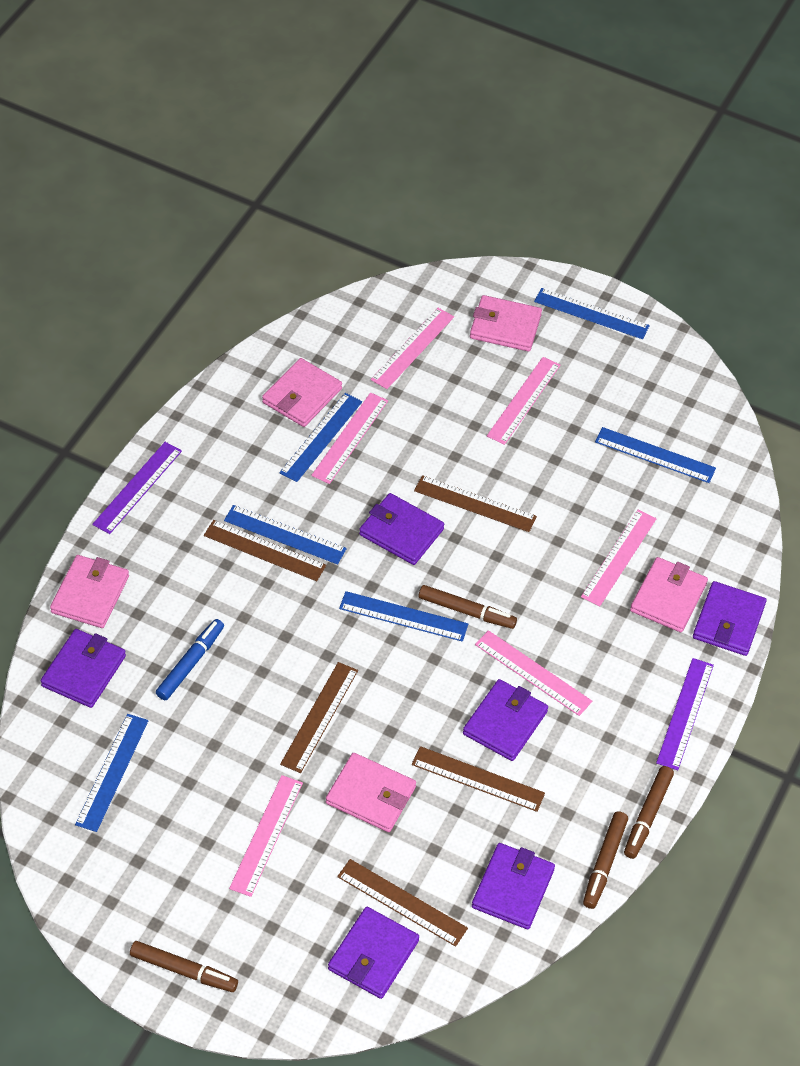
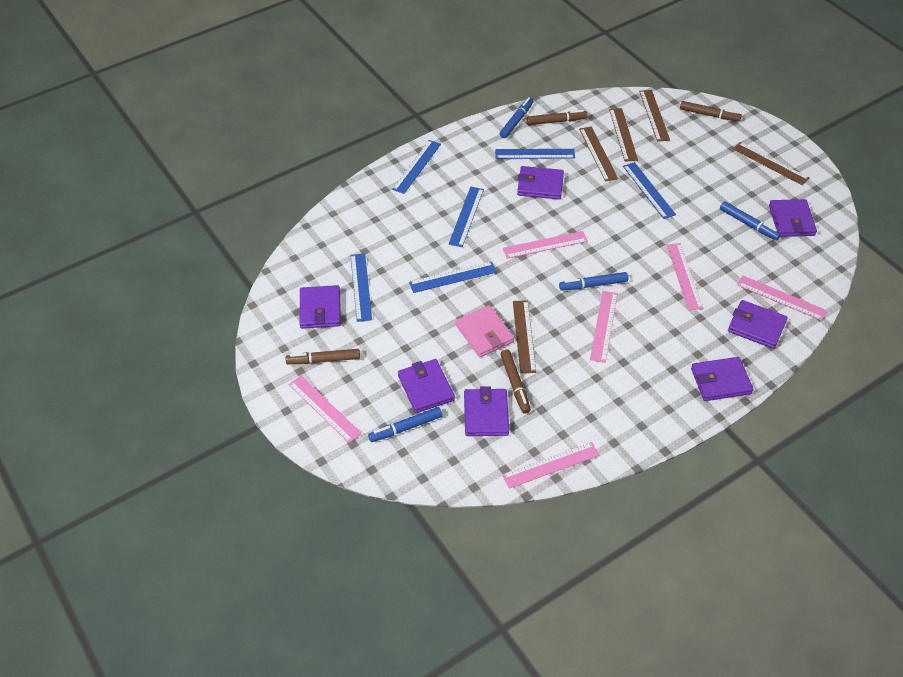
blue marker: [156,619,224,701] = 1 -> [368,407,443,442] [500,97,534,138] [559,272,628,291] [720,201,781,240] = 4
pink wallet: [50,555,129,628] [262,358,342,427] [326,753,416,832] [470,295,542,351] [630,557,708,632] = 5 -> [455,305,514,357] = 1
purple ruler: [92,442,182,534] [656,658,714,770] = 2 -> none = 0
purple wallet: [41,629,126,708] [328,907,419,999] [359,493,444,565] [463,679,548,761] [472,843,555,929] [693,581,766,656] = 6 -> [299,285,341,329] [398,359,455,413] [464,386,509,436] [517,166,564,200] [691,357,753,401] [728,300,788,349] [769,199,817,237] = 7

